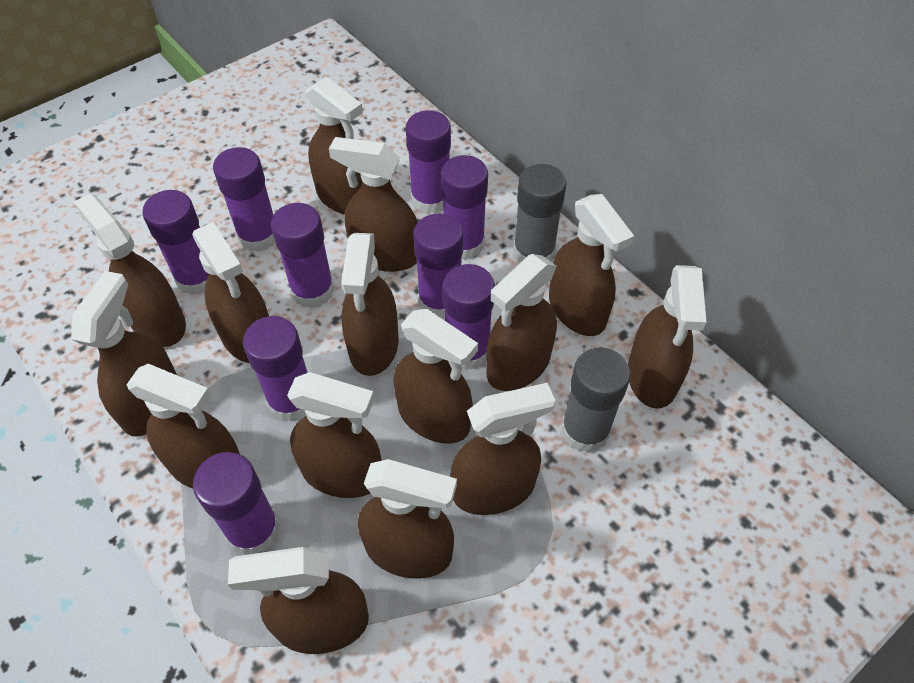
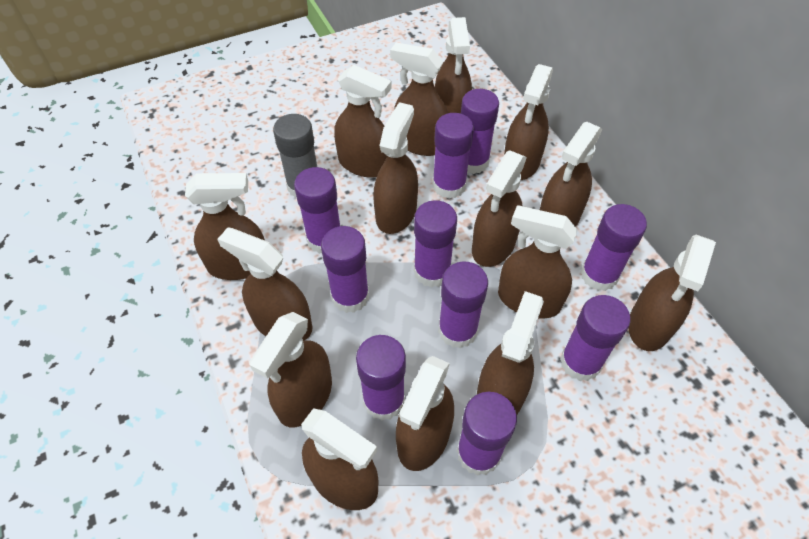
grey glue stick: [513,164,567,263] [561,347,631,453] = 2 -> [273,114,317,198] = 1
purple glue stick: [142,190,209,295] [193,452,280,555] [213,147,275,252] [243,316,308,422] [271,203,334,308] [406,110,451,214] [413,213,463,319] [441,155,488,260] [442,264,495,370] = 9 -> [294,167,340,254] [321,226,369,313] [356,335,406,420] [414,200,457,288] [432,113,474,199] [438,262,488,349] [457,392,517,476] [461,89,499,174] [560,295,630,381] [581,204,647,291] = 10

